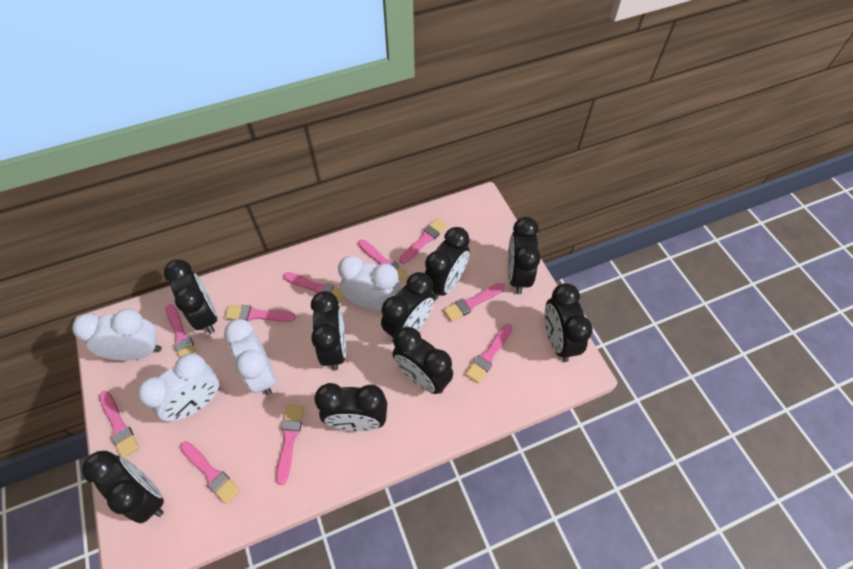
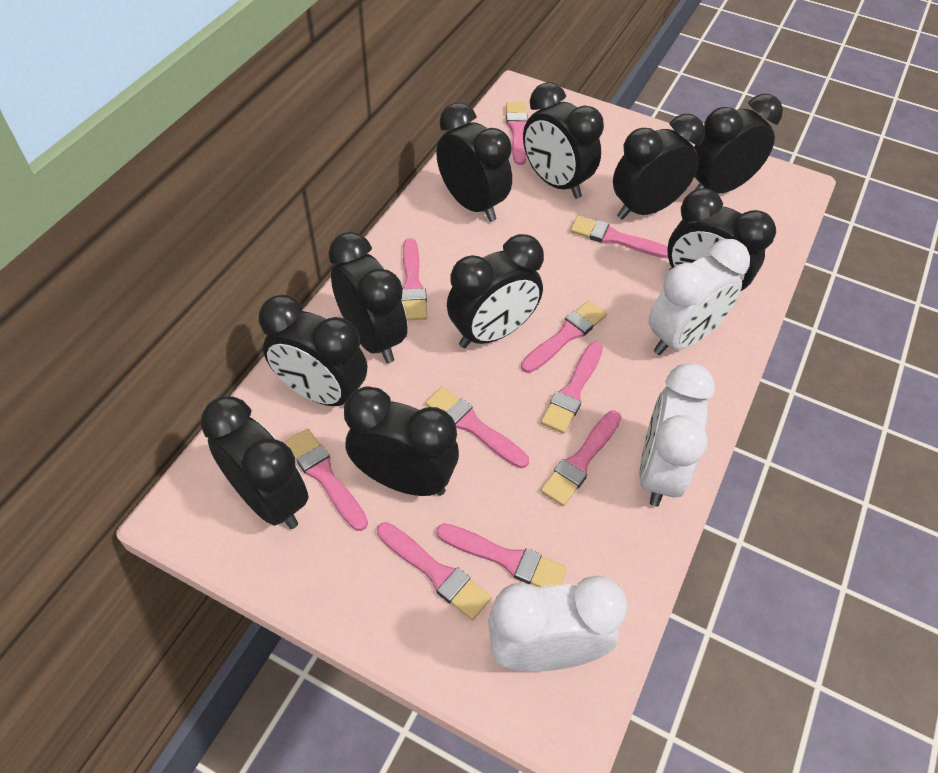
black clock: [82,451,164,523] [164,260,217,334] [311,291,346,371] [315,383,387,431] [381,272,435,342] [392,327,453,394] [425,227,470,300] [508,217,541,294] [544,283,593,362] = 9 -> [201,396,308,529] [259,295,367,406] [328,232,408,363] [344,386,459,496] [436,102,512,222] [447,234,544,348] [523,82,604,199] [613,114,705,220] [667,188,776,291] [695,94,783,194] = 10
white clock: [72,309,162,360] [137,353,220,422] [224,319,276,395] [338,256,401,311] = 4 -> [488,576,628,672] [639,363,715,507] [649,239,750,355] = 3

